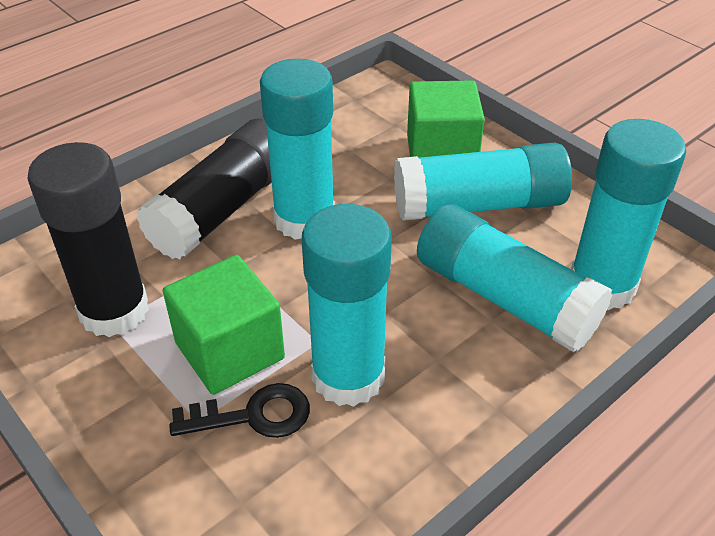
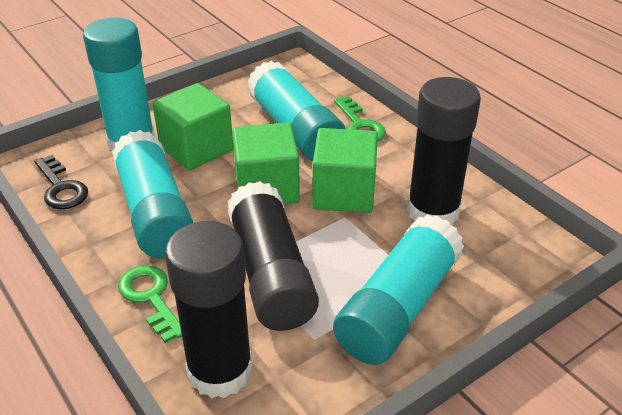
black glue stick: [27,142,149,337] [137,118,272,260] = 2 -> [165,221,253,398] [228,181,319,331] [407,77,481,225] = 3
green cube: [163,255,285,395] [407,80,485,158] = 2 -> [153,83,234,171] [232,122,300,204] [312,128,378,213] = 3
green key: none = 0 -> [118,265,182,343] [334,96,386,142] = 2
turquoise glue stick: [260,59,335,240] [302,204,392,407] [394,143,572,221] [417,204,612,352] [571,119,686,310] = 5 -> [83,17,155,150] [112,130,193,258] [247,61,346,161] [333,214,464,365] = 4

